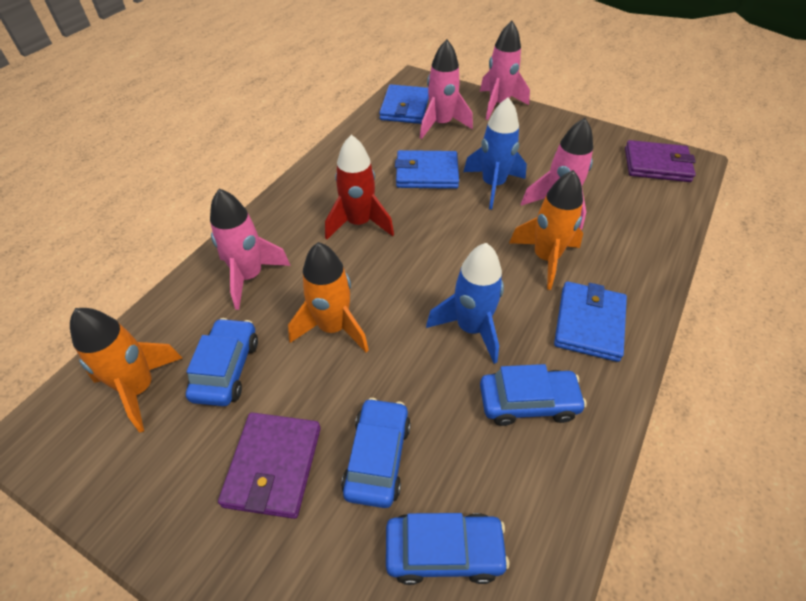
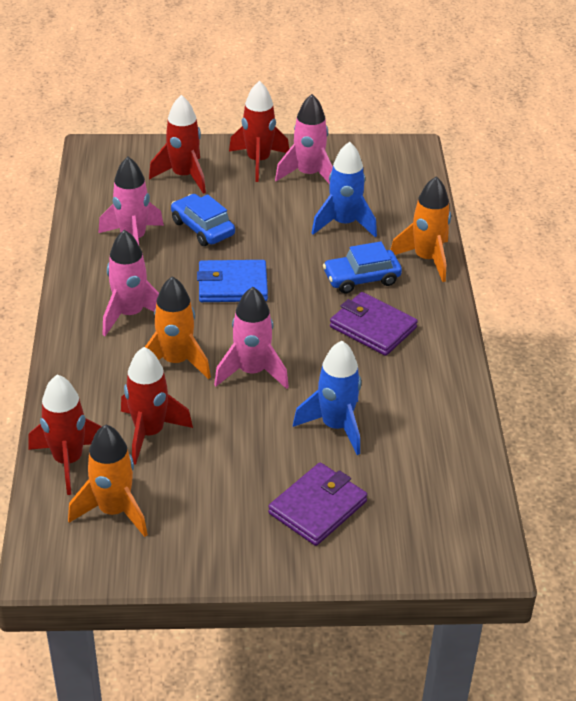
blue car: [186,318,258,406] [341,398,411,508] [386,513,509,585] [480,364,587,426] = 4 -> [171,194,235,246] [323,242,402,293] = 2
blue wallet: [379,84,429,124] [395,150,459,189] [554,281,627,362] = 3 -> [197,260,268,302] = 1
red rocket: [325,135,394,240] = 1 -> [28,374,102,495] [121,347,193,465] [149,95,206,194] [229,81,289,182] = 4

